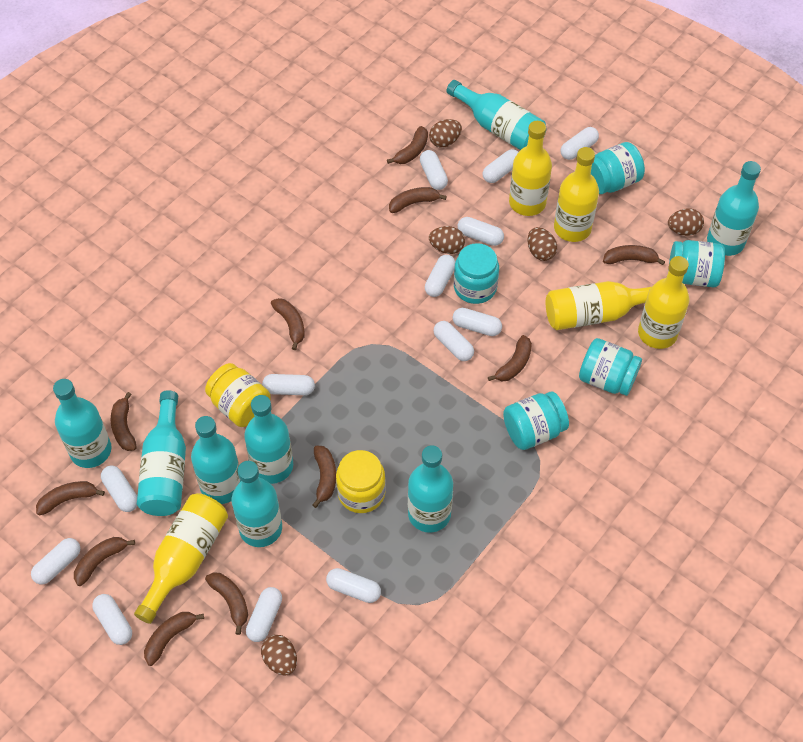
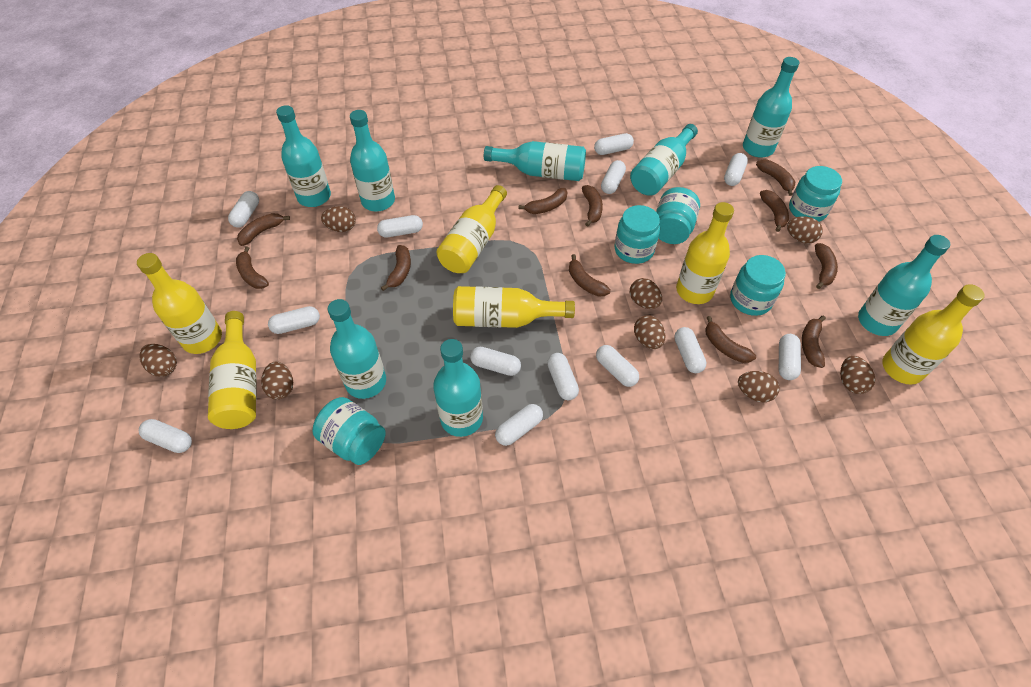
brown egg: [261,635,297,675] [429,119,462,148] [429,226,465,254] [528,227,557,261] [668,208,704,236] = 5 -> [139,344,177,377] [261,362,293,400] [321,206,356,232] [630,278,662,309] [634,315,665,349] [738,371,780,402] [787,216,823,244] [840,356,875,394] = 8
yellow bottle: [134,493,228,624] [509,121,552,216] [546,281,651,330] [554,147,599,242] [638,256,689,349] = 5 -> [137,253,222,354] [208,311,256,429] [436,185,507,273] [453,286,575,328] [676,202,734,304] [882,284,985,384] = 6
yellow jar: [205,363,271,427] [336,450,386,513] = 2 -> none = 0

